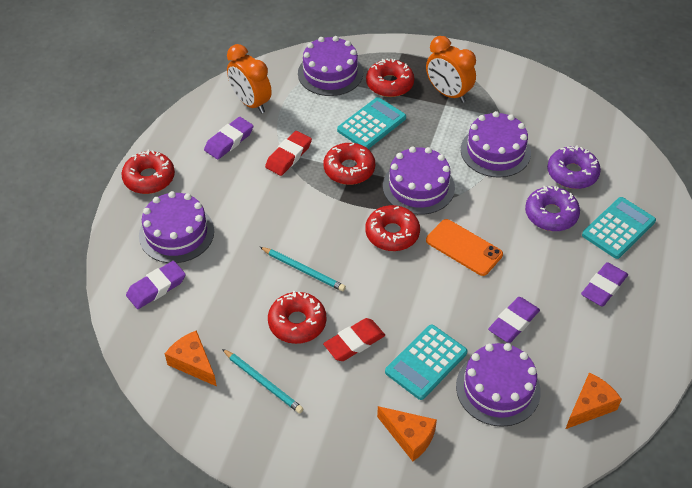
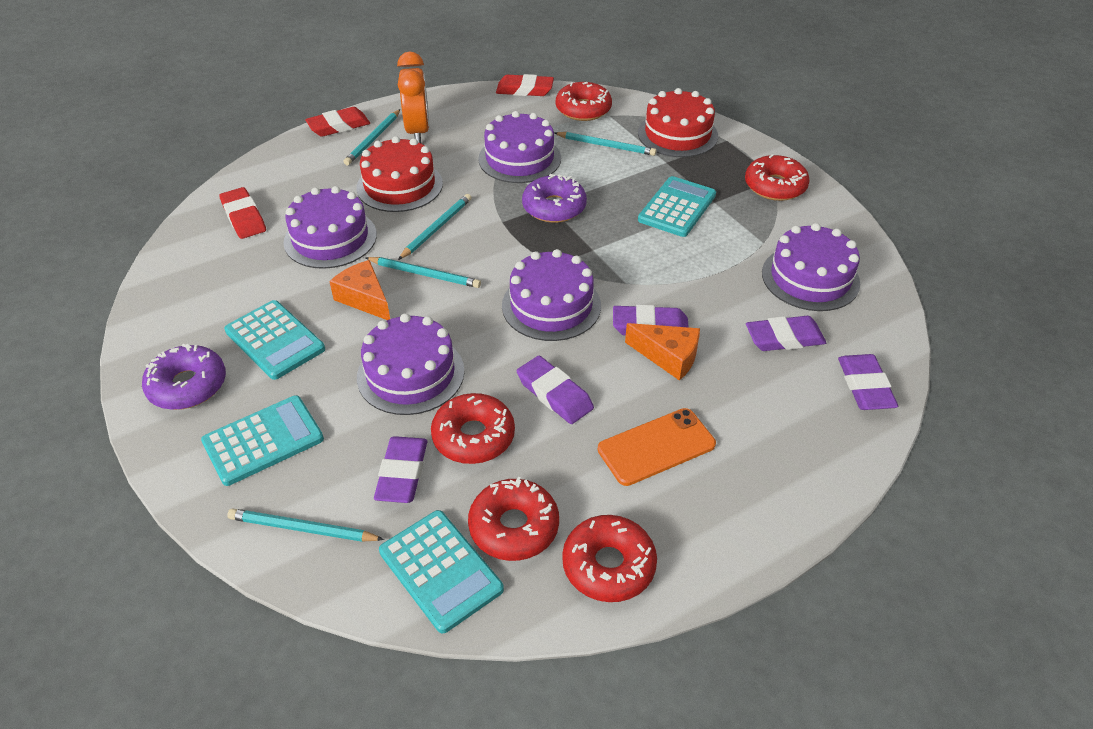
orange cheese: [165,330,217,386] [377,406,437,461] [566,372,622,429] = 3 -> [329,260,390,320] [625,323,700,381] = 2
orange clock: [227,44,272,114] [426,36,476,103] = 2 -> [397,52,429,143] = 1
purple eraser: [126,261,186,309] [204,117,253,159] [488,297,540,343] [581,262,628,307] = 4 -> [374,436,427,503] [517,356,594,424] [613,305,689,336] [746,316,826,351] [838,354,898,410] = 5
red cake: none = 0 -> [356,136,443,212] [638,88,718,157] = 2
red eraser: [265,131,312,176] [323,318,385,361] = 2 -> [219,187,266,239] [305,107,370,137] [496,74,554,96] = 3
turquoise calculator: [337,97,406,149] [385,324,467,400] [582,197,656,259] = 3 -> [201,395,324,486] [224,300,325,380] [379,510,504,633] [638,176,716,237] = 4
turquoise pencil: [222,349,304,413] [260,247,346,291] = 2 -> [227,508,384,542] [344,109,400,165] [365,257,481,288] [398,194,471,260] [554,132,656,156] = 5

